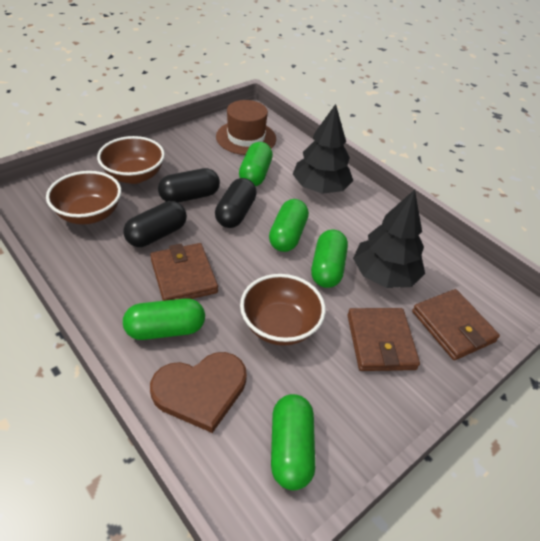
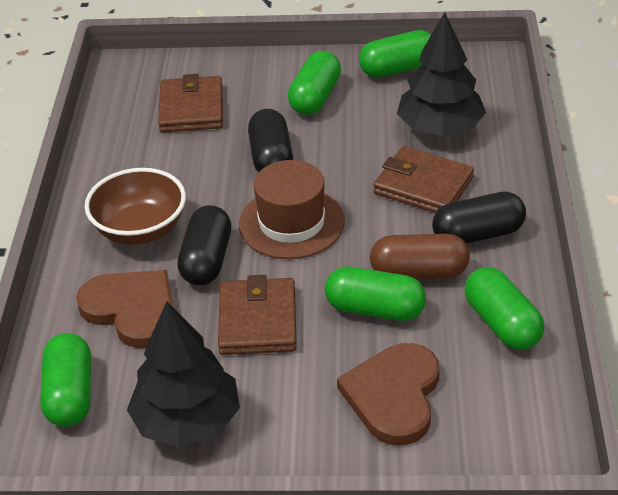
brown bowl: [46,171,121,224] [97,136,165,184] [240,274,326,346] = 3 -> [84,168,186,245] = 1
brown capsule: none = 0 -> [370,234,470,279] = 1
brown heart: [150,352,247,433] = 1 -> [76,270,173,348] [337,343,440,445] = 2

